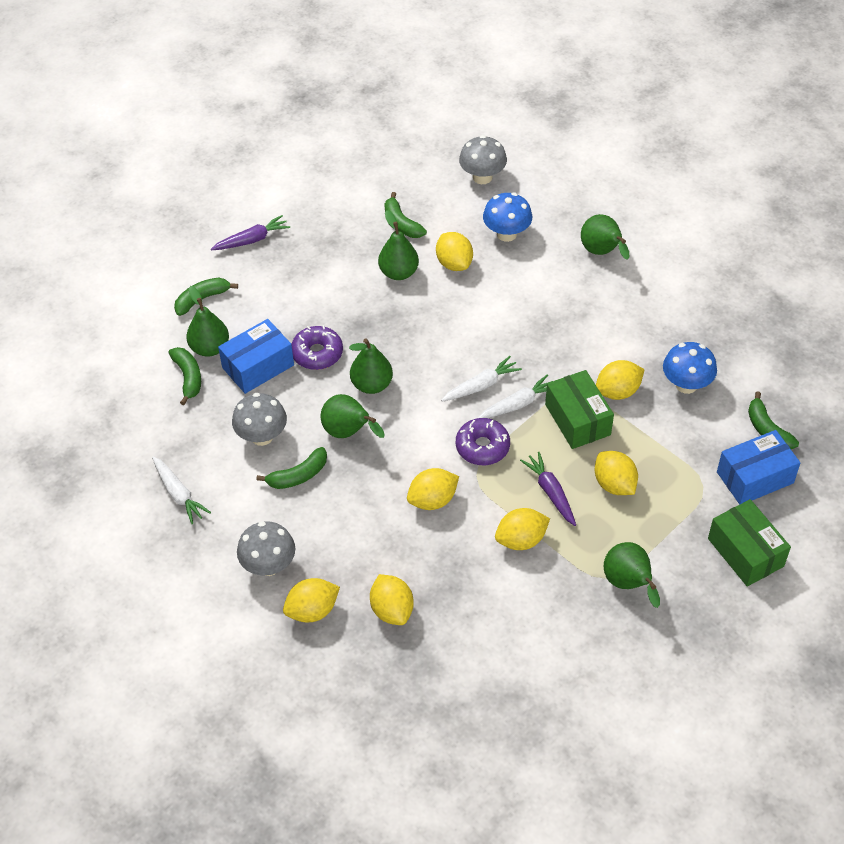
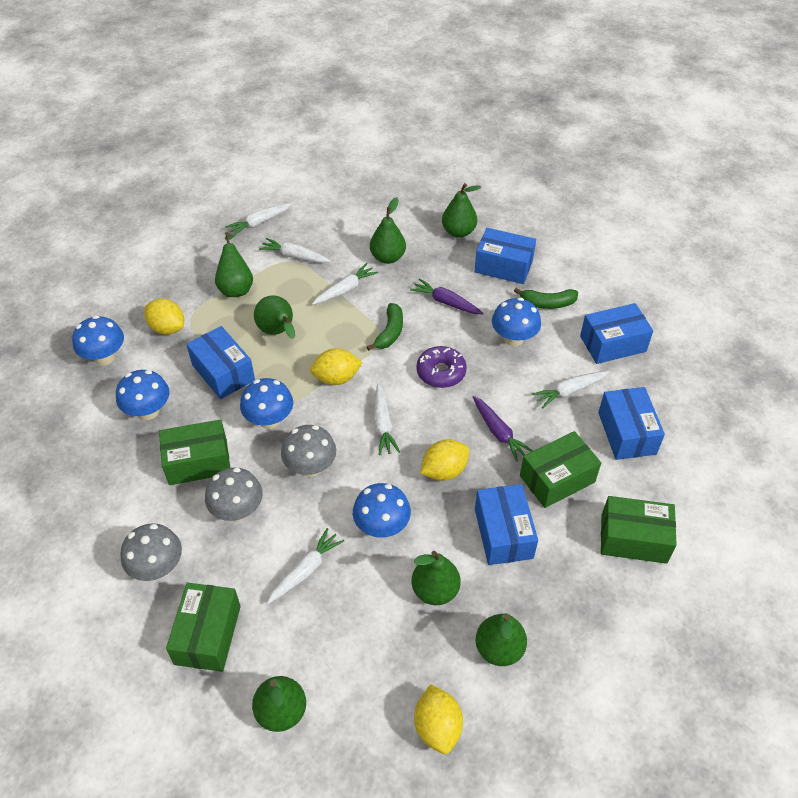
blue box: [218,319,294,394] [717,430,801,505] = 2 -> [186,326,255,399] [475,228,536,284] [475,484,538,565] [580,303,653,364] [598,387,665,460] = 5
blue mushroom: [483,192,532,242] [663,342,717,394] = 2 -> [72,315,124,365] [116,370,169,420] [240,378,293,429] [353,483,411,537] [492,298,541,346] = 5
green banana: [169,347,201,405] [174,278,238,316] [256,447,327,489] [384,192,427,238] [748,391,799,449] = 5 -> [367,303,403,351] [514,288,578,309] = 2
green box: [545,370,614,449] [708,499,791,586] = 2 -> [159,419,230,485] [166,583,241,672] [520,431,601,508] [601,496,677,564] = 4
green pear: [186,286,229,357] [321,394,385,438] [349,339,393,394] [378,210,419,280] [581,214,629,260] [604,542,660,608] = 6 -> [215,232,253,297] [252,676,306,732] [254,295,295,339] [370,197,406,264] [412,551,461,605] [442,183,481,237] [476,614,527,666] = 7
purple donut: [291,325,343,370] [456,418,510,465] = 2 -> [416,346,467,388] = 1
white carrot: [152,456,211,524] [441,356,522,401] [478,374,552,418] = 3 -> [225,203,292,236] [259,238,331,263] [267,528,344,604] [312,263,378,305] [374,384,400,455] [532,371,609,408] = 6
yellow lemon: [283,578,340,622] [370,574,414,625] [407,468,459,510] [436,232,473,271] [495,508,550,550] [595,451,638,495] [596,360,645,400] = 7 -> [144,299,184,335] [310,348,363,385] [414,684,463,754] [420,439,469,481] = 4

